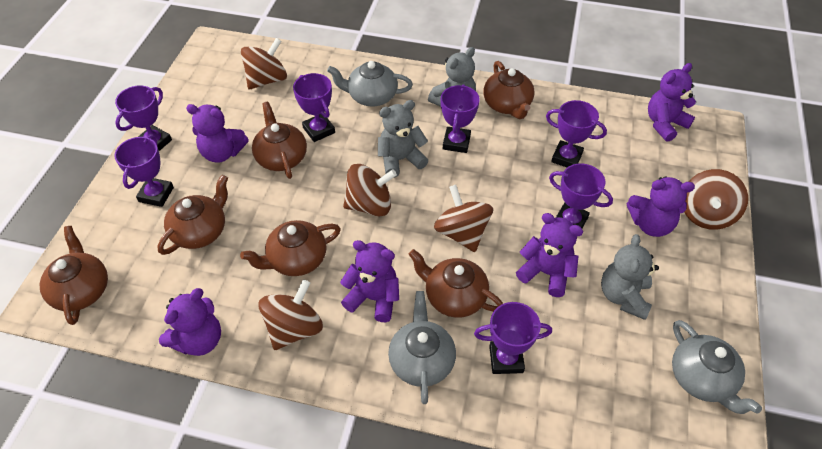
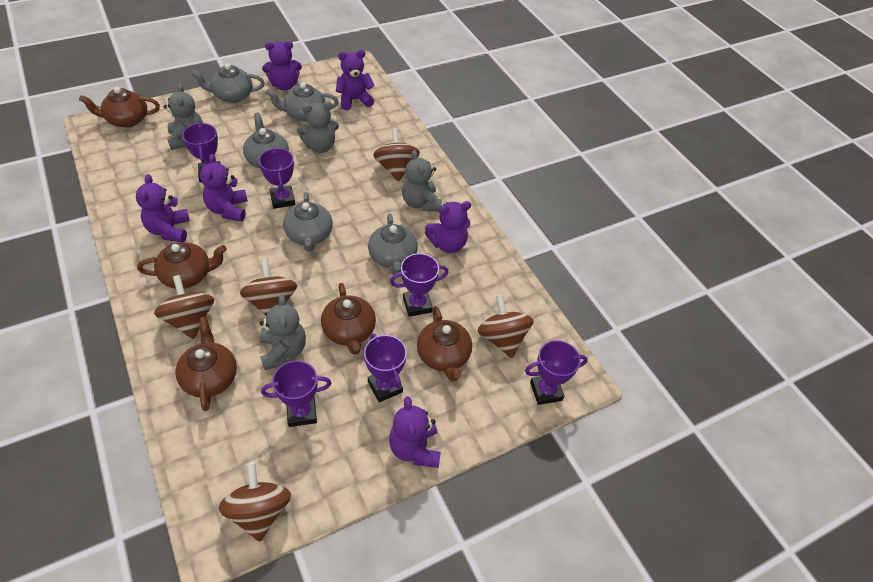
brown teapot: [40,226,108,325] [157,175,228,255] [240,220,341,276] [252,102,307,179] [408,249,503,318] [483,61,534,119] = 6 -> [79,87,160,128] [137,242,227,289] [175,317,237,411] [321,283,376,355] [417,306,472,381] = 5
grey teapot: [327,61,413,106] [388,291,456,404] [672,320,762,414] = 3 -> [191,63,265,103] [243,113,289,168] [266,82,338,122] [283,192,333,252] [368,213,418,275] = 5
grey teddy bear: [378,100,429,178] [428,47,476,107] [601,234,659,320] = 3 -> [164,84,203,150] [260,295,306,370] [297,102,339,153] [402,150,442,211] = 4
purple trophy: [114,136,174,207] [115,85,172,151] [293,73,335,142] [441,85,480,153] [474,302,552,374] [546,100,607,167] [549,163,613,228] = 7 -> [182,123,221,183] [259,148,295,209] [261,360,332,427] [364,333,407,402] [390,253,449,317] [525,340,588,405] = 6

